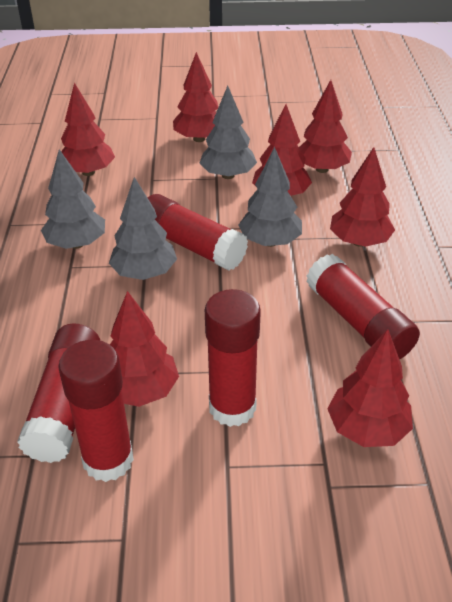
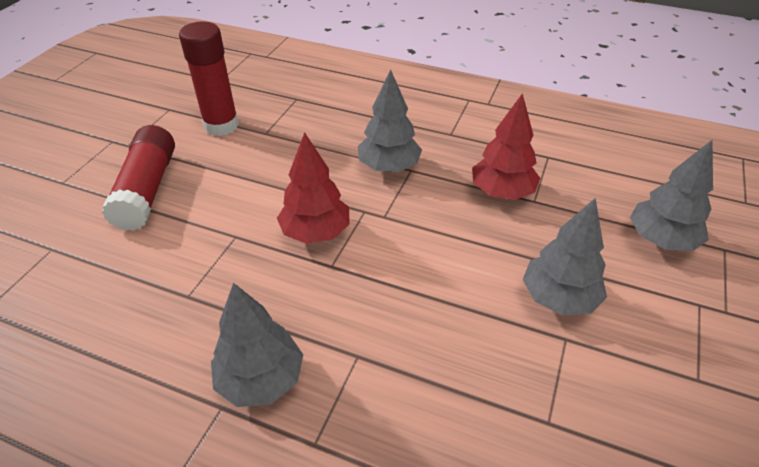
red glue stick: [17,324,100,463] [58,340,134,482] [148,194,248,271] [205,289,261,427] [306,254,420,360] = 5 -> [102,125,175,231] [179,21,239,136] = 2
red tree: [61,82,115,176] [110,291,179,407] [173,52,218,142] [252,104,312,196] [299,80,352,173] [328,329,413,447] [330,147,395,247] = 7 -> [277,132,350,244] [472,93,540,200] = 2

